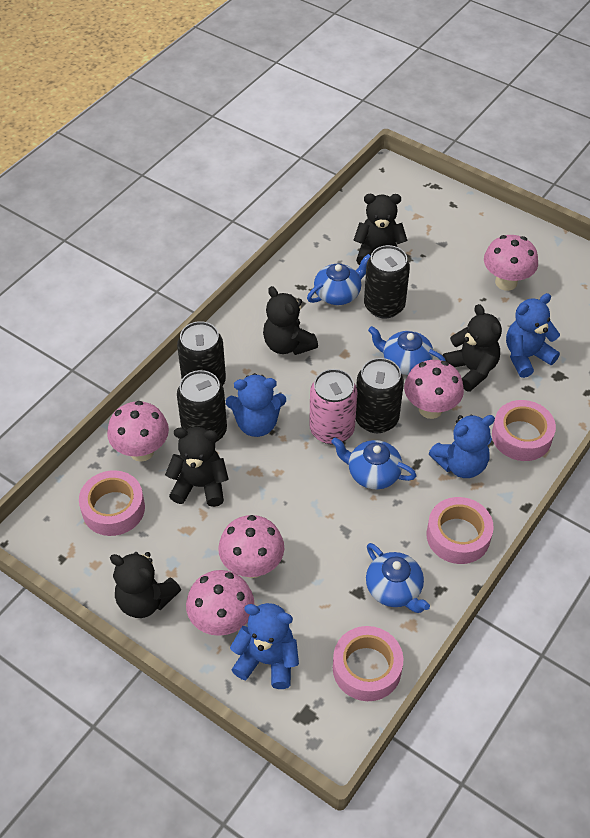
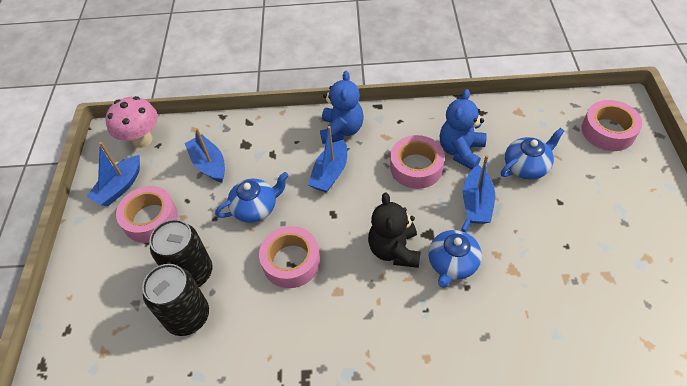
black can: [177,321,226,386] [177,370,227,443] [356,358,404,433] [364,245,410,318] = 4 -> [142,264,209,336] [150,219,212,287] = 2
black teddy bear: [110,552,181,618] [165,427,229,507] [263,286,318,355] [354,194,407,265] [442,304,502,392] = 5 -> [368,193,421,268] = 1
blue boat: none = 0 -> [86,142,140,206] [185,128,225,182] [308,126,347,193] [463,155,495,224] = 4
blue teapot: [307,254,371,305] [331,437,417,489] [366,543,430,613] [368,326,446,375] = 4 -> [215,172,289,223] [428,219,482,288] [501,128,565,179] = 3
blue teddy bear: [226,373,286,437] [230,603,299,689] [429,414,495,478] [506,293,560,378] = 4 -> [320,71,364,144] [440,89,487,169] = 2
pink can: [309,369,357,445] = 1 -> none = 0
pink mushroom: [107,401,169,462] [186,570,254,636] [218,515,284,578] [404,360,464,419] [484,235,538,291] = 5 -> [105,96,158,148] = 1

